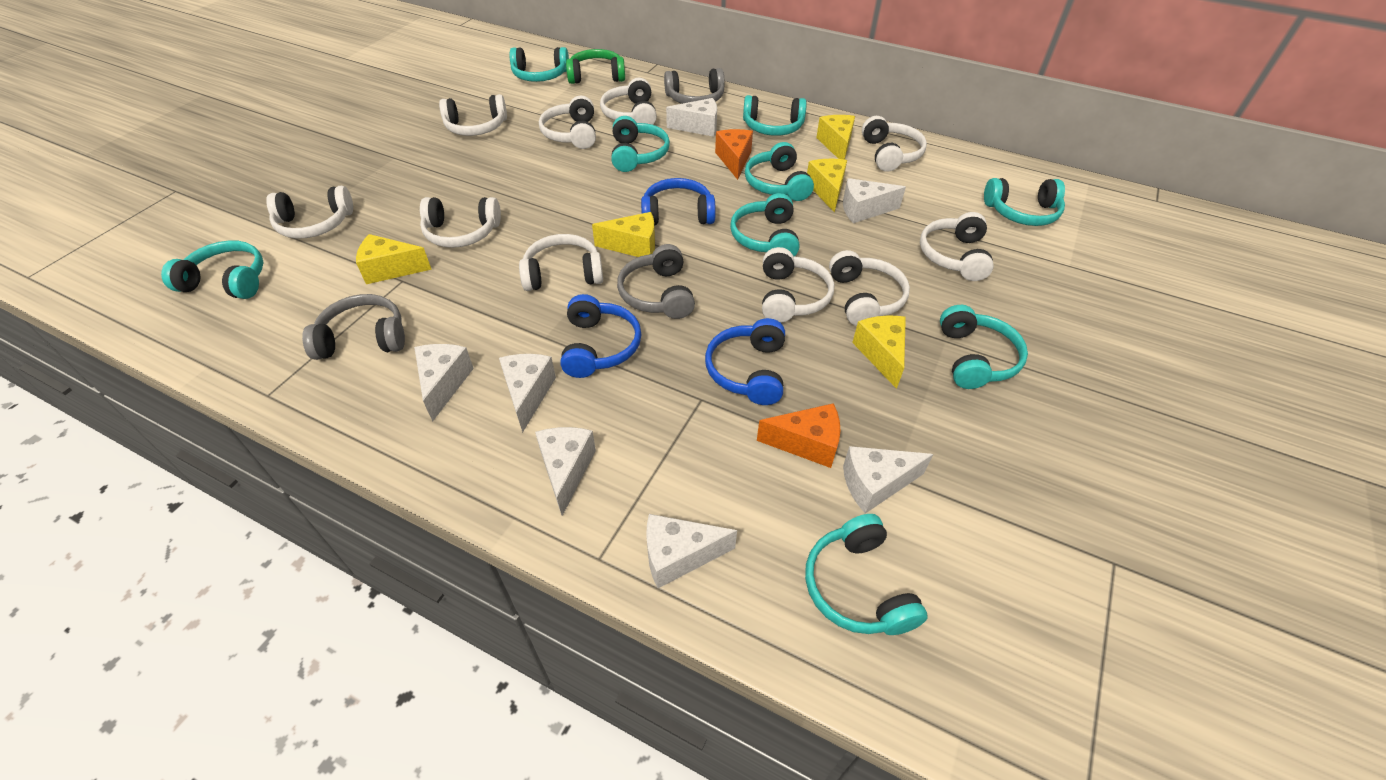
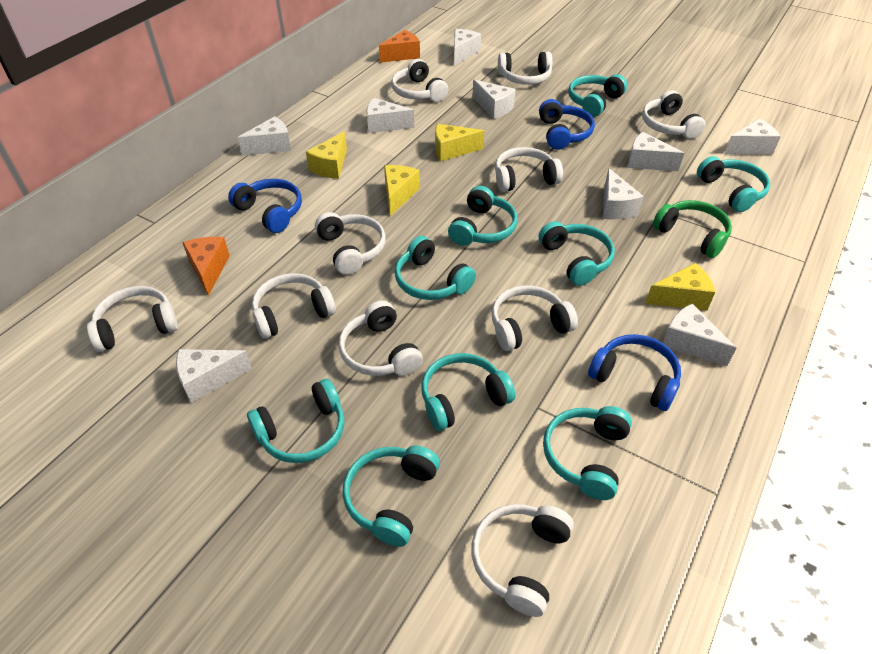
grey headphones: [302,294,405,360] [617,244,695,319] [664,68,725,104] = 3 -> none = 0
white cheese: [414,344,474,422] [499,354,556,433] [535,427,596,516] [646,514,737,588] [666,98,717,137] [843,178,906,223] [843,446,933,513] = 7 -> [176,349,252,403] [238,116,291,156] [366,98,414,133] [454,29,481,66] [472,80,516,119] [603,168,644,219] [628,132,684,171] [663,304,736,366] [725,118,781,155] = 9
yellow cheese: [356,234,432,284] [592,212,655,257] [807,159,847,213] [816,115,855,160] [852,316,906,389] = 5 -> [306,131,347,179] [384,165,420,216] [435,124,484,161] [645,263,715,311] = 4

